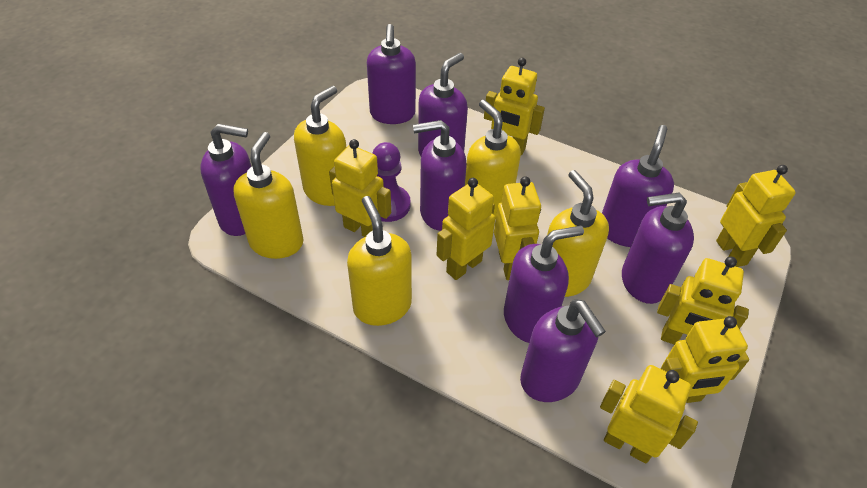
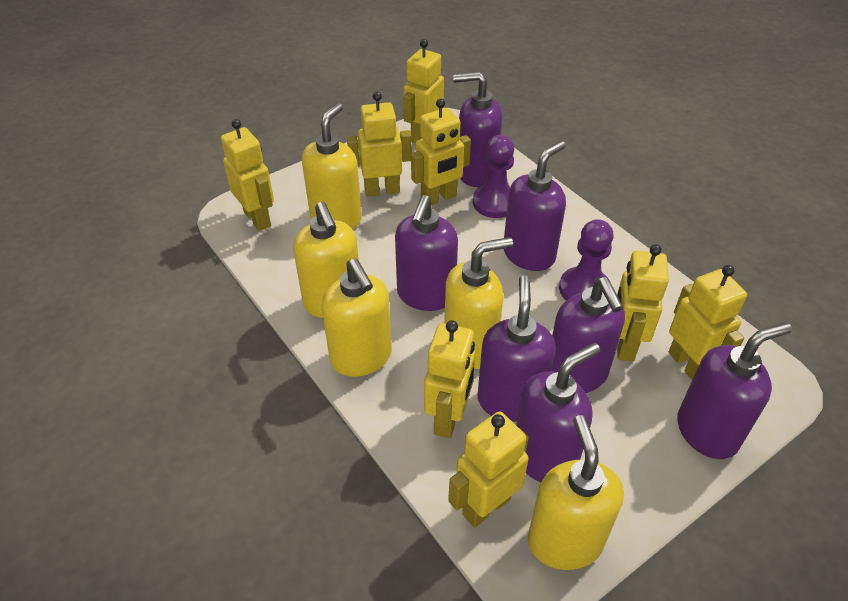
purple pawn: [372,142,410,222] = 1 -> [473,135,514,218] [559,219,614,301] = 2
purple soap dispenser: [200,124,251,236] [367,24,416,124] [413,120,467,231] [418,53,468,156] [504,226,584,343] [520,299,606,402] [602,125,674,247] [622,192,694,304] = 8 -> [395,195,458,311] [453,72,502,187] [477,275,556,422] [504,141,566,271] [516,343,600,482] [552,277,625,393] [677,322,792,459] = 7

